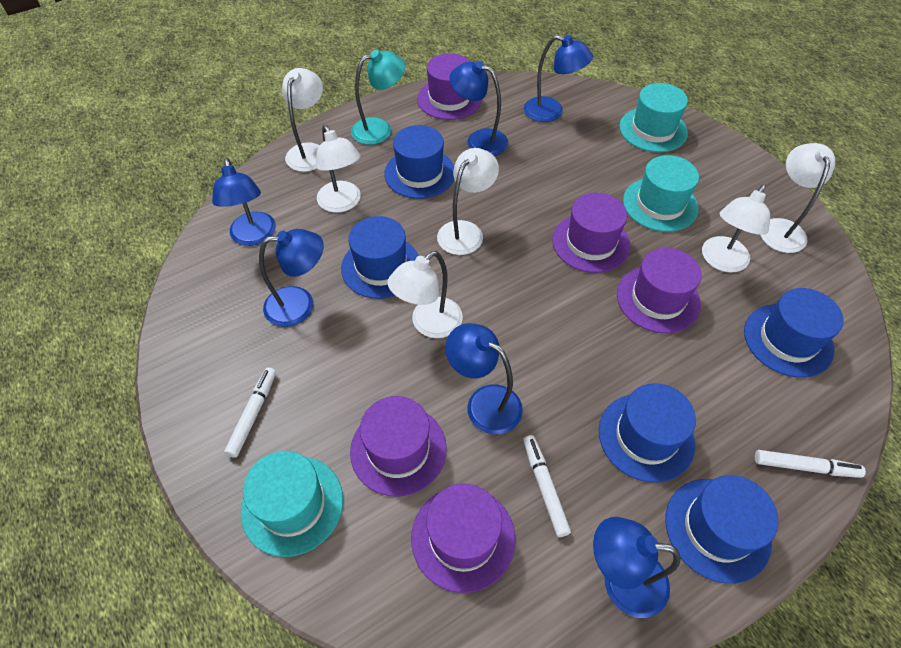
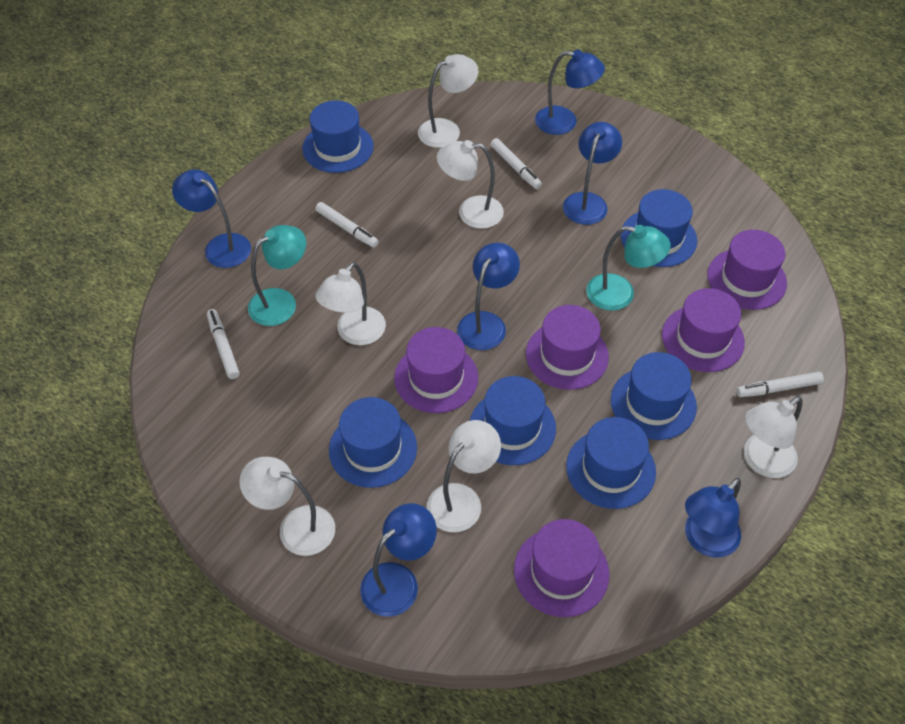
blue hat: [341,216,419,299] [384,125,454,199] [599,383,696,483] [665,475,779,584] [744,288,844,378] = 5 -> [302,100,374,173] [329,397,417,488] [470,376,556,465] [566,417,656,509] [611,352,697,440] [621,189,697,267] = 6
turquoise hat: [241,451,343,557] [619,83,688,152] [623,155,699,232] = 3 -> none = 0
turquoise lamp: [351,50,406,145] = 1 -> [248,225,306,326] [586,225,670,311] = 2
white marker: [224,367,276,458] [523,435,571,537] [755,450,866,478] = 3 -> [207,309,240,379] [316,202,379,248] [491,138,542,189] [737,372,824,397] = 4

